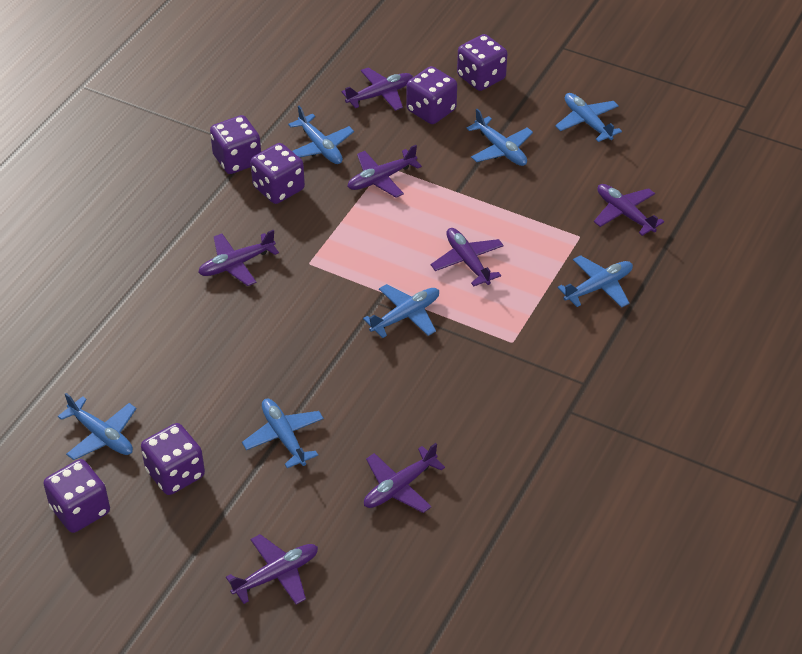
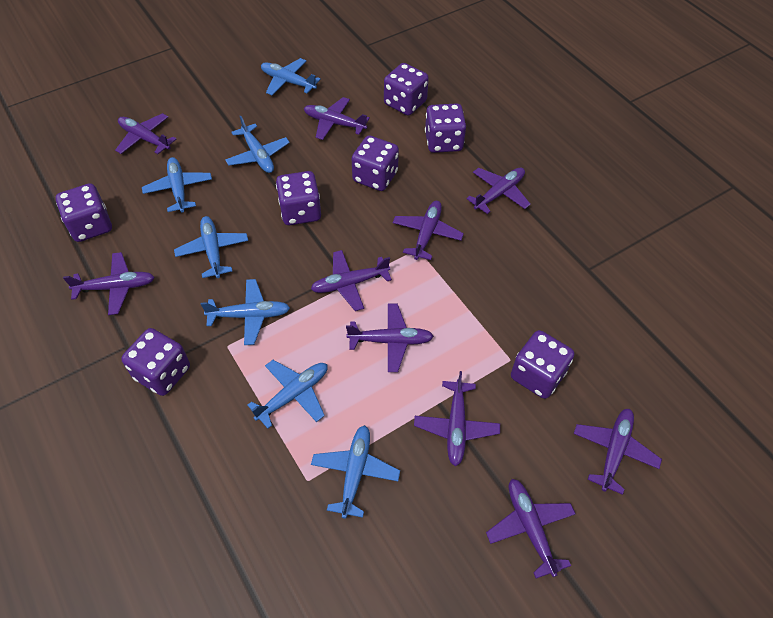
purple dice: [43,459,110,533] [141,423,205,495] [210,115,261,174] [251,143,305,204] [407,66,457,124] [457,34,507,91] = 6 -> [56,183,112,242] [121,328,190,396] [276,171,321,225] [352,136,399,191] [384,63,429,116] [425,103,466,153] [511,330,574,399] = 7
purple plane: [198,230,279,286] [226,534,318,605] [341,67,413,111] [347,145,422,198] [364,443,445,513] [431,228,504,287] [594,184,664,236] = 7 -> [63,252,155,315] [115,113,176,154] [304,97,370,140] [311,250,392,311] [346,303,434,372] [393,201,464,260] [414,371,500,466] [466,168,531,214] [486,479,576,579] [573,409,662,495] = 10

